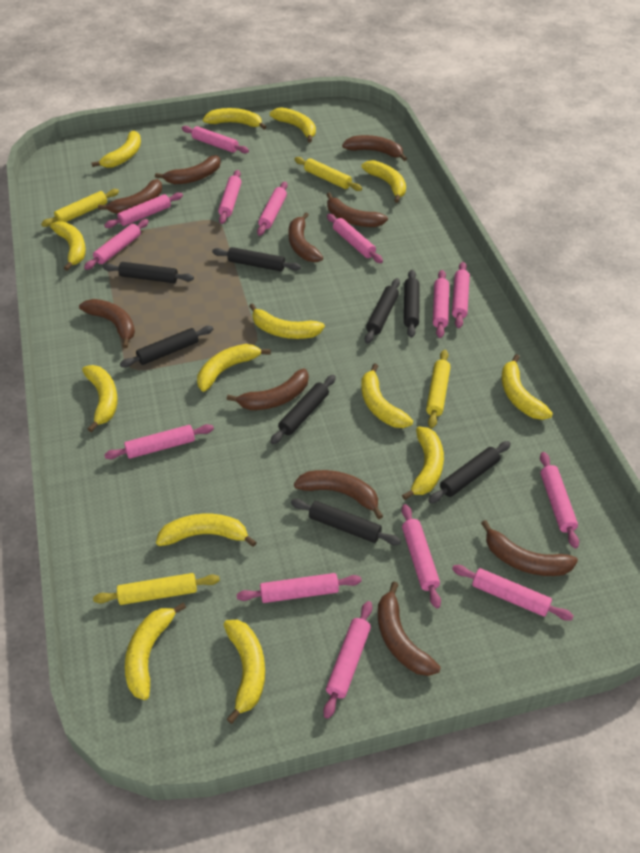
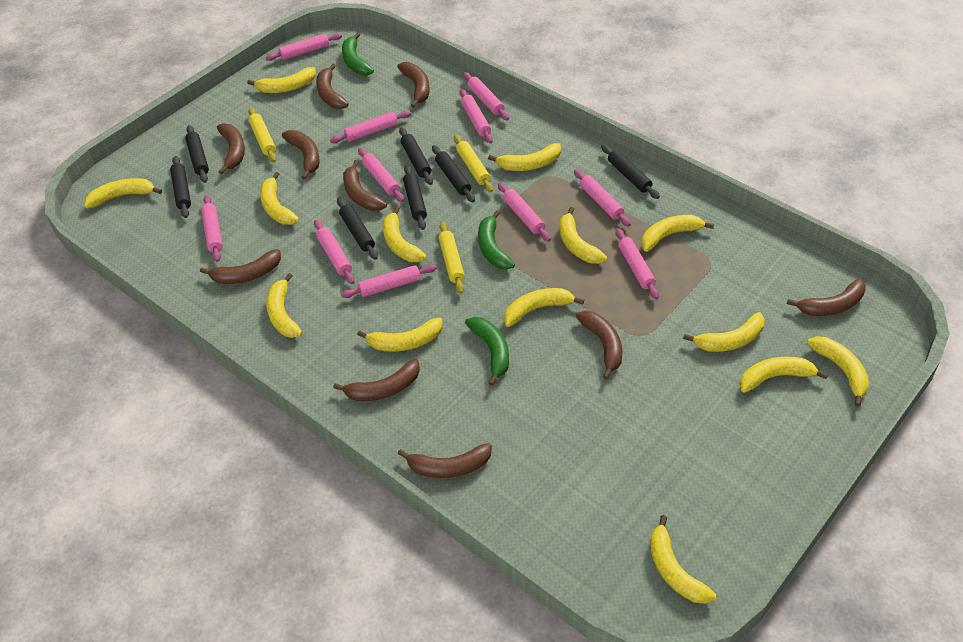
black rolling pin: [103,262,194,283] [120,326,213,367] [212,247,301,271] [270,375,336,444] [291,499,401,545] [365,278,400,343] [404,270,419,338] [428,441,511,503] = 8 -> [170,156,191,218] [185,125,209,183] [337,197,378,259] [399,127,433,185] [403,165,427,230] [432,145,475,202] [601,144,660,199] = 7
green banana: none = 0 -> [342,32,374,75] [465,317,509,386] [478,210,515,270] = 3
pink rolling pin: [84,219,149,270] [104,192,183,228] [104,424,214,459] [182,126,249,153] [218,170,241,224] [237,573,362,603] [257,182,288,236] [323,601,372,719] [327,214,383,263] [402,504,441,608] [433,270,449,338] [452,262,470,328] [452,565,573,621] [540,452,579,548] = 14 -> [201,195,223,262] [265,33,342,61] [314,220,355,284] [330,111,411,143] [341,264,437,298] [358,148,404,202] [459,89,493,143] [463,72,509,120] [498,183,551,241] [574,169,631,227] [616,228,659,299] = 11
yellow rolling pin: [41,189,119,227] [93,573,220,605] [294,157,362,191] [426,350,451,428] = 4 -> [248,108,277,162] [439,222,465,294] [454,135,493,192] = 3

